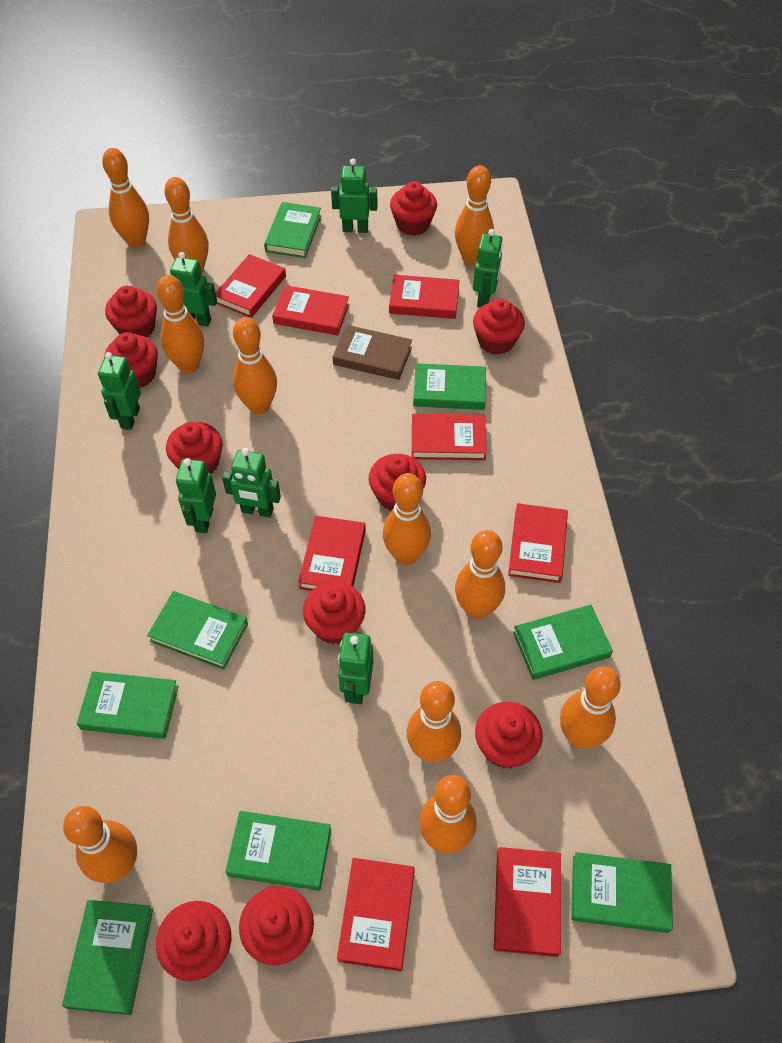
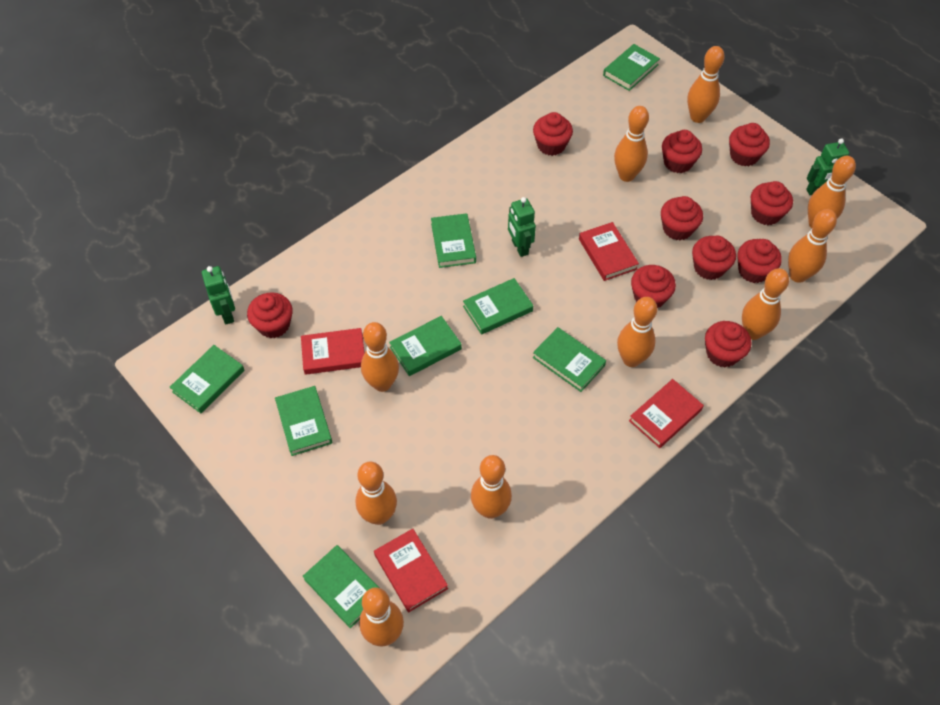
brown book: [333,325,412,380] = 1 -> none = 0
green robot: [98,352,141,430] [170,252,217,327] [176,458,216,533] [222,448,281,518] [331,159,377,233] [338,632,374,704] [473,229,503,307] = 7 -> [202,266,235,324] [508,197,536,257] [806,138,849,195] = 3
orange bowling pin: [63,806,137,883] [102,148,149,248] [156,275,204,373] [164,177,209,273] [233,317,277,415] [382,473,431,565] [407,681,461,762] [419,775,477,853] [455,165,494,265] [455,530,505,620] [560,666,621,748] = 11 -> [356,462,397,525] [359,588,404,646] [361,322,399,392] [471,455,512,519] [614,106,649,182] [617,297,657,367] [687,46,725,123] [742,268,789,340] [788,209,837,283] [808,156,856,228] = 10
red book: [216,254,286,318] [272,285,349,335] [298,516,366,591] [337,858,415,972] [389,275,460,319] [412,414,487,460] [494,847,561,957] [508,503,568,583] = 8 -> [301,328,365,375] [374,529,448,612] [579,222,639,281] [629,379,704,448] = 4

